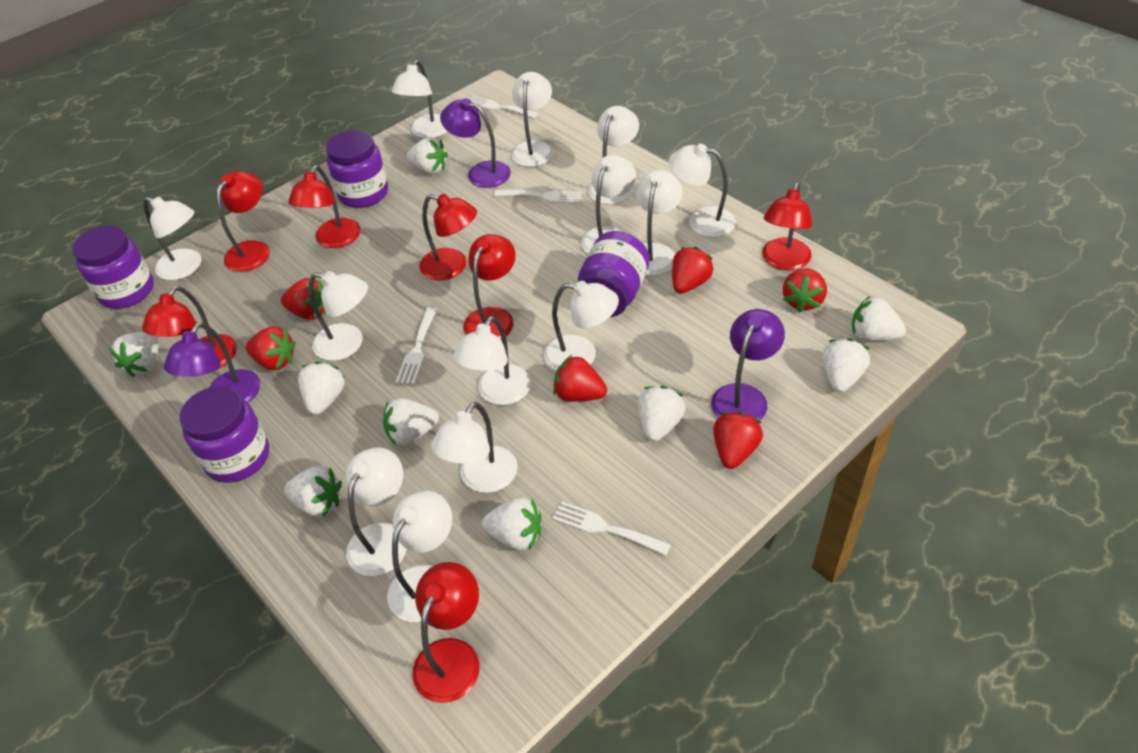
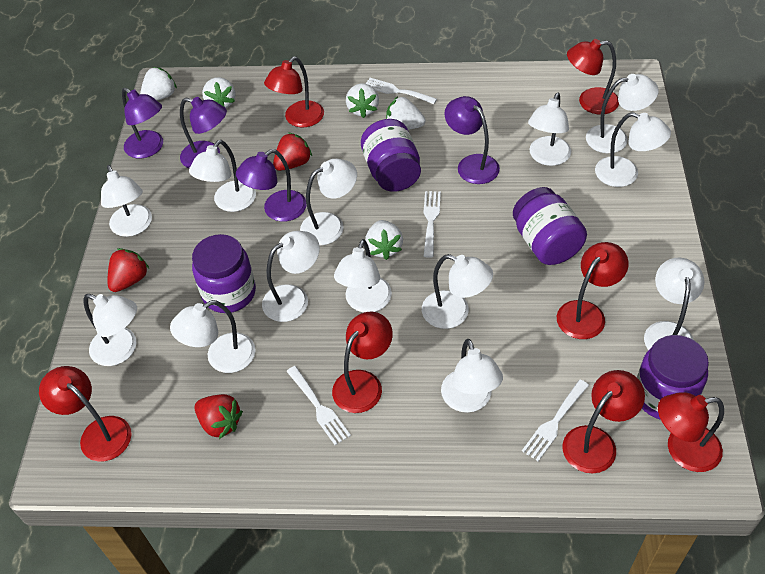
purple lamp: [164,322,260,403] [440,98,511,188] [711,309,785,421] = 3 -> [122,88,163,158] [180,97,227,168] [236,149,307,222] [445,96,500,184] = 4
red strawberry: [246,327,296,370] [281,278,326,320] [553,355,607,402] [672,247,714,294] [713,412,763,469] [783,268,827,312] = 6 -> [108,248,149,292] [194,394,243,439] [273,132,312,171] = 3
white strawberry: [109,332,159,377] [284,466,342,516] [298,361,345,415] [383,398,439,446] [407,137,448,174] [482,497,541,550] [638,386,686,441] [822,338,870,392] [852,296,906,341] = 9 -> [140,67,177,100] [202,77,236,108] [346,83,379,118] [365,220,403,260] [386,96,426,130] = 5

